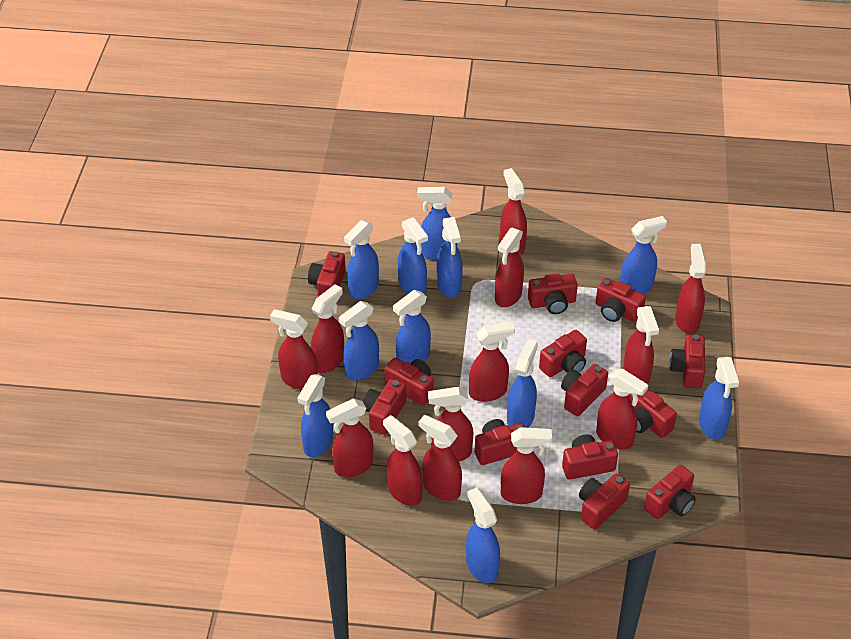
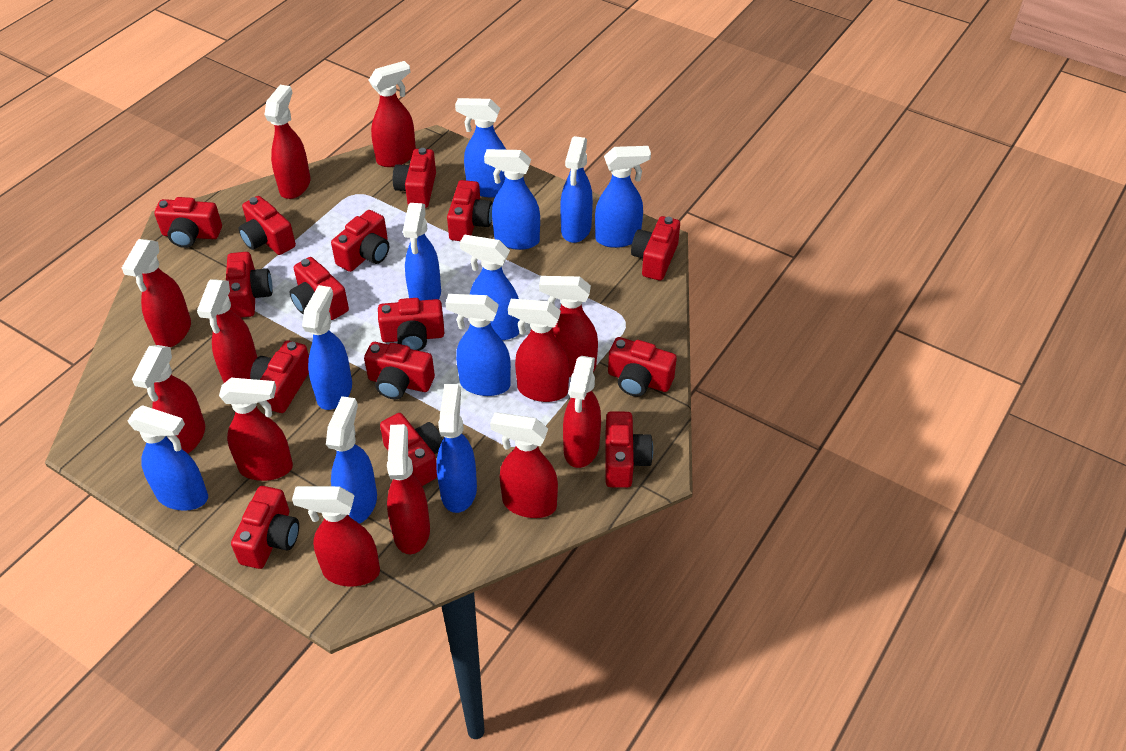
red camera: [308,251,346,297] [363,379,406,435] [384,358,434,405] [475,419,525,465] [528,273,578,314] [539,330,587,377] [561,364,608,416] [562,434,618,480] [579,474,630,529] [596,278,646,322] [629,390,677,438] [644,465,696,519] [669,334,705,388] = 13 -> [154,197,222,248] [226,252,272,318] [231,486,299,569] [239,196,296,255] [250,340,309,413] [289,257,349,320] [331,210,389,272] [364,342,435,399] [378,298,444,351] [380,413,443,486] [393,148,436,208] [447,180,493,241] [605,411,653,488] [608,337,677,396] [631,216,680,281] = 15
red spray bottle: [270,309,318,390] [311,284,344,373] [326,399,373,477] [383,415,423,506] [419,415,462,501] [428,387,473,462] [469,322,515,402] [495,227,524,307] [500,168,527,255] [501,427,552,504] [596,369,648,449] [623,306,659,384] [675,244,706,334] = 13 -> [122,239,191,347] [132,345,205,454] [197,280,257,383] [219,378,293,481] [264,85,310,199] [292,486,380,586] [369,61,416,167] [387,424,430,554] [490,412,558,518] [508,299,569,402] [539,276,598,377] [563,356,601,468] = 12

